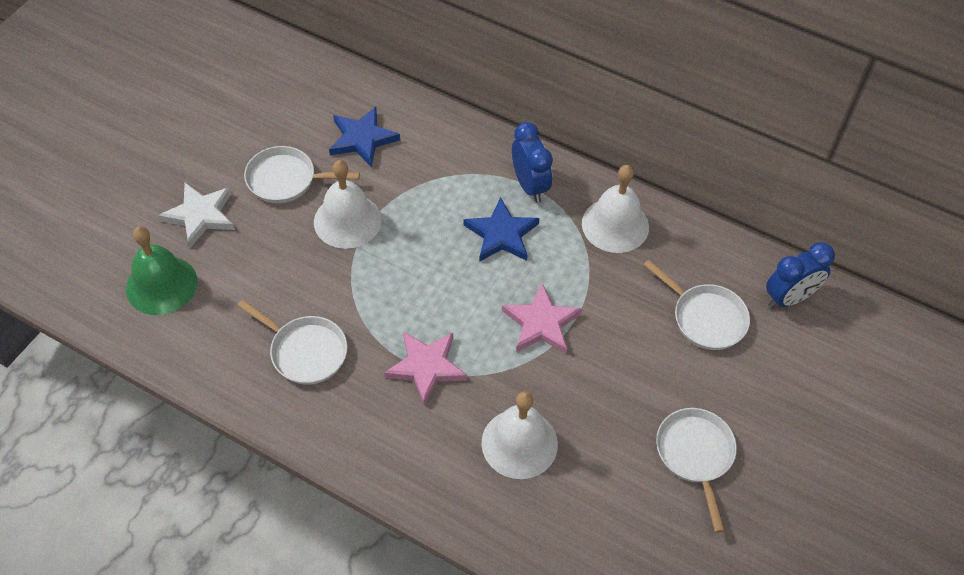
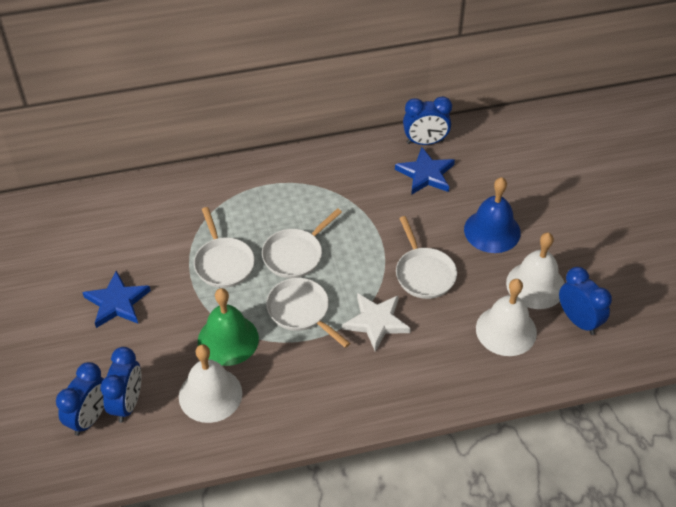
blue bell: none = 0 -> [464,177,521,253] = 1
blue clock: [512,122,553,202] [766,242,835,308] = 2 -> [56,362,104,436] [100,347,141,423] [403,96,452,145] [559,267,612,335] = 4
pink star: [384,331,467,406] [502,283,582,354] = 2 -> none = 0

